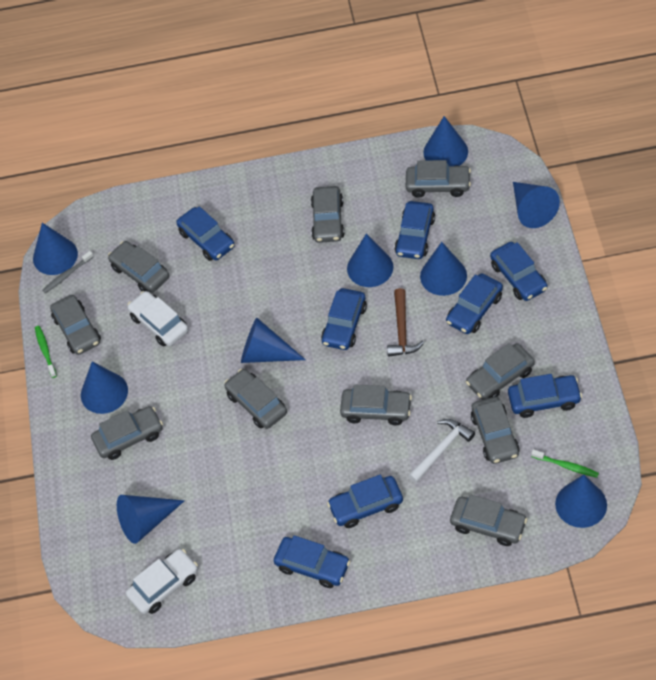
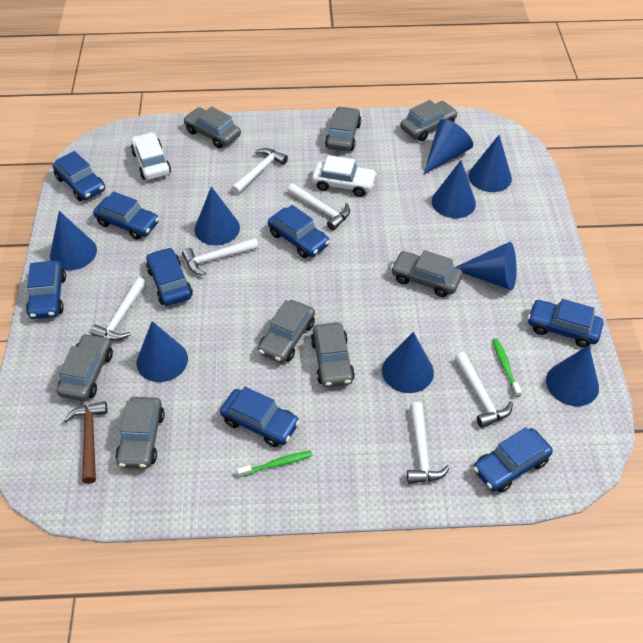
grey car: [50,295,101,355] [91,406,163,460] [108,241,169,293] [224,369,287,429] [311,186,345,243] [340,385,412,425] [406,160,471,198] [450,495,527,546] [466,343,535,400] [471,397,520,464] = 10 -> [57,333,113,401] [115,397,165,469] [183,106,241,148] [258,300,315,363] [311,322,355,387] [325,106,361,151] [391,250,463,297] [400,100,458,141] = 8
grey toothbrush: [42,251,94,293] = 1 -> none = 0
white hammer: [408,419,475,483] = 1 -> [90,277,146,341] [182,238,259,275] [231,148,288,194] [288,184,350,230] [407,402,450,484] [455,352,513,428] = 6

